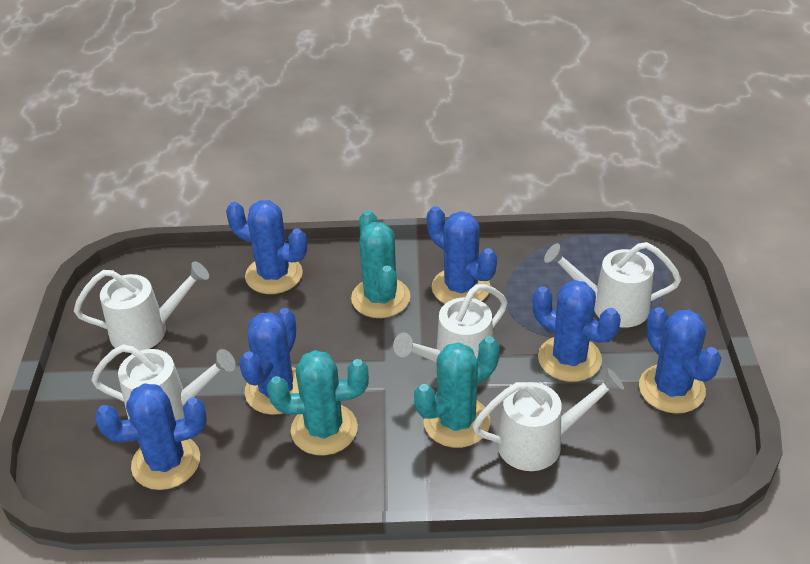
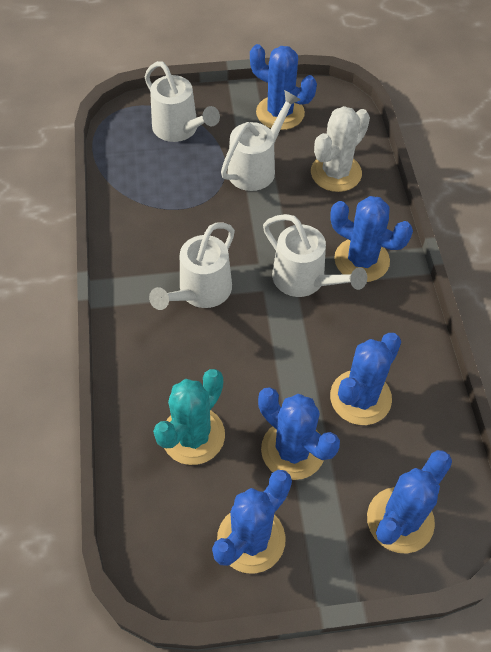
turquoise cactus: [267,350,369,455] [351,210,410,318] [414,336,499,448] = 3 -> [153,369,225,465] = 1
white cactus: none = 0 -> [311,106,370,192] = 1
white watering can: [74,261,209,353] [91,344,236,420] [393,284,507,362] [472,368,624,471] [544,242,681,328] = 5 -> [145,61,220,142] [149,223,235,310] [221,90,301,191] [263,214,367,297] = 4

